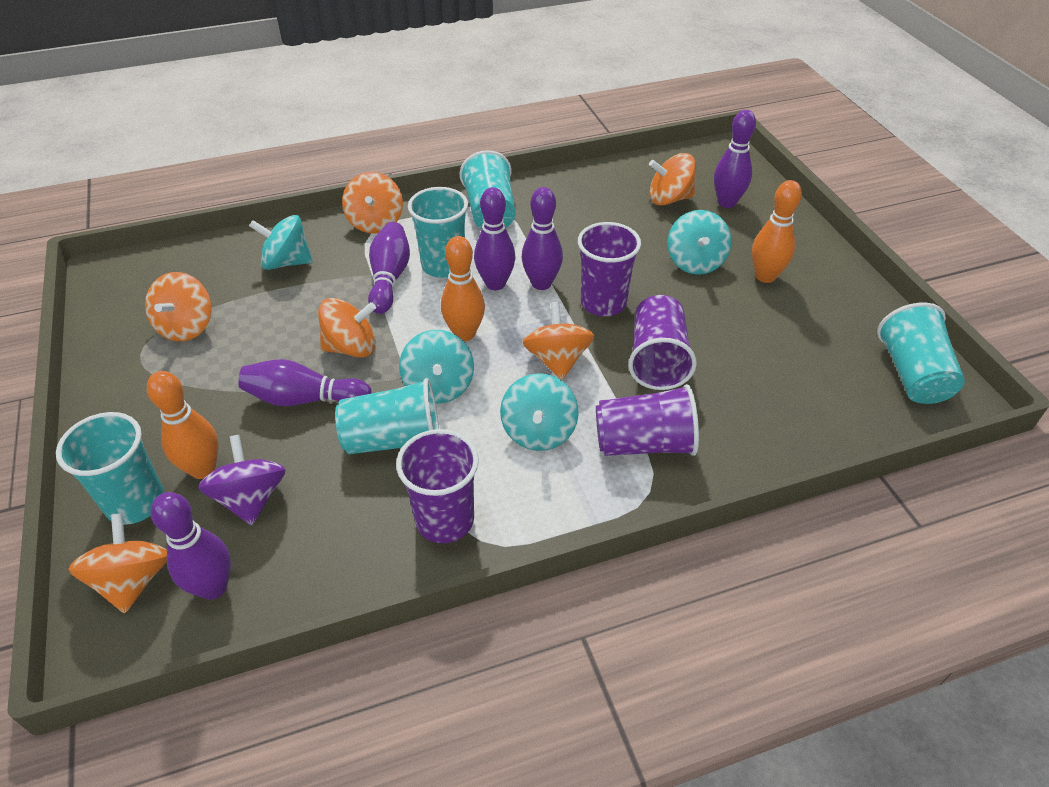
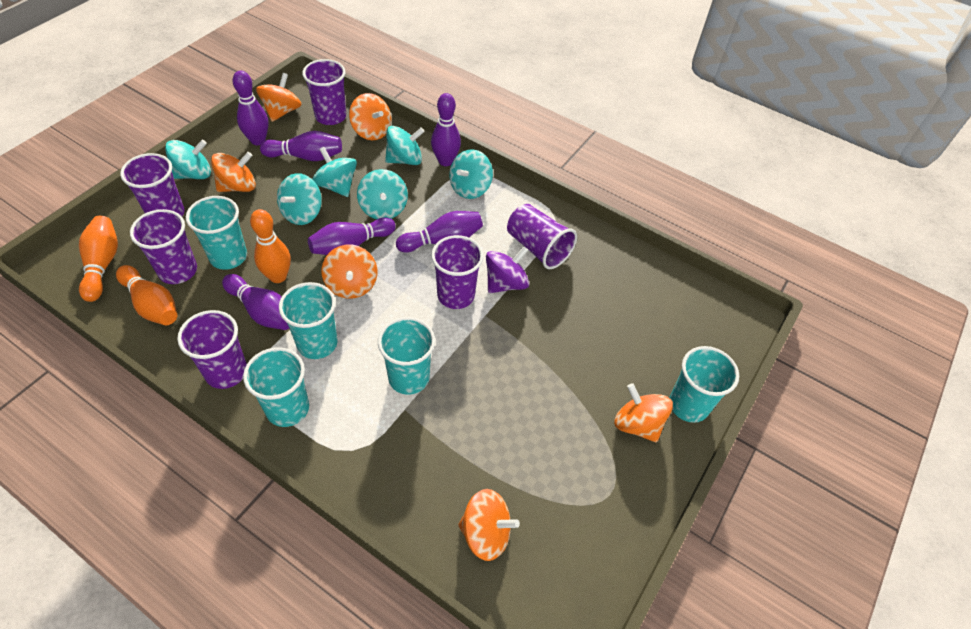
purple cup: [396,429,479,543] [578,222,641,316] [596,384,699,456] [628,295,697,390] = 4 -> [120,153,185,216] [130,209,197,284] [177,310,247,389] [302,59,346,125] [431,235,483,309] [507,204,577,269] = 6
turquoise spinning top: [249,215,313,270] [399,330,474,404] [500,373,579,451] [667,210,732,275] = 4 -> [165,140,211,179] [277,173,322,225] [312,147,357,197] [357,169,408,219] [385,126,425,165] [449,149,493,199] = 6

